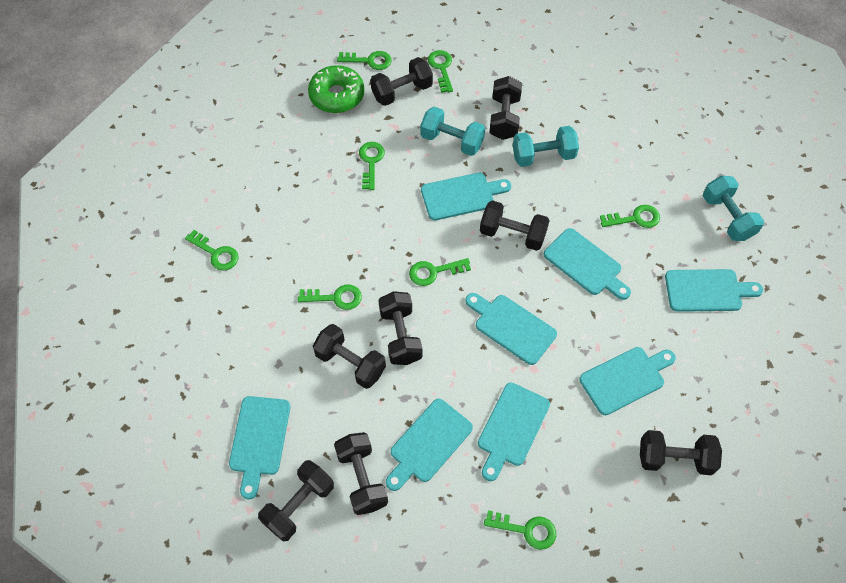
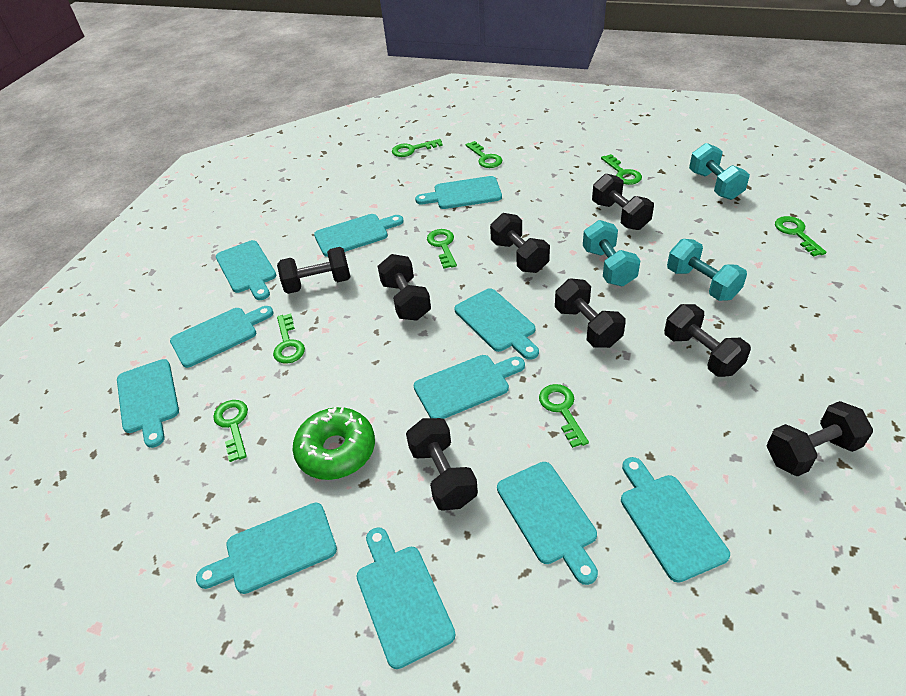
turquoise cutting board: [229,396,290,499] [386,399,473,491] [421,173,511,221] [465,293,557,365] [478,382,550,481] [544,228,631,300] [579,347,676,415] [665,269,763,312] = 8 -> [117,359,179,448] [170,306,274,368] [196,503,337,594] [216,240,276,300] [314,214,404,257] [357,527,456,669] [414,355,525,419] [415,176,502,209] [455,288,539,360] [497,462,598,585] [621,457,730,583] = 11

